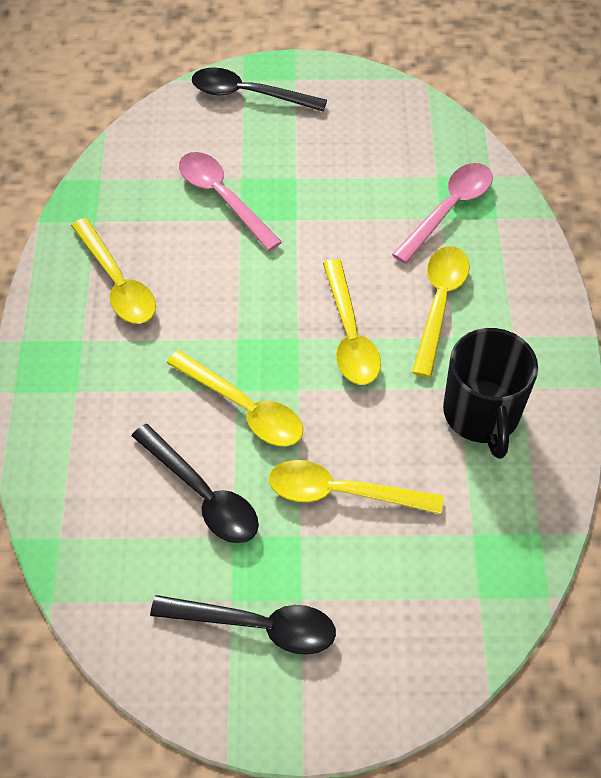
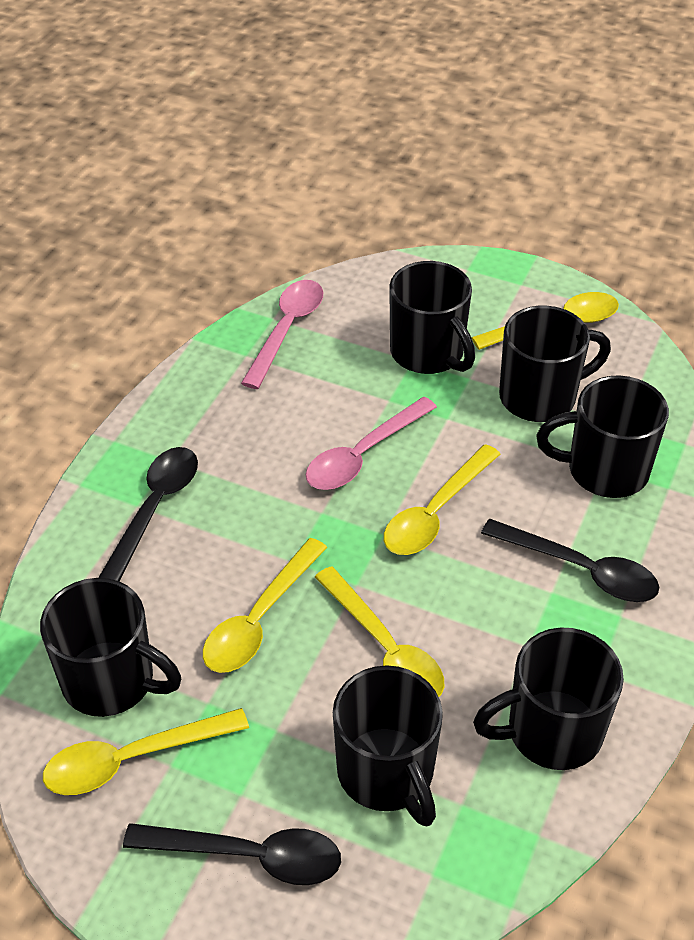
black mug: [443,328,538,459] = 1 -> [40,578,181,717] [333,665,443,827] [389,261,475,374] [473,627,624,770] [499,306,611,422] [536,375,669,498] = 6

